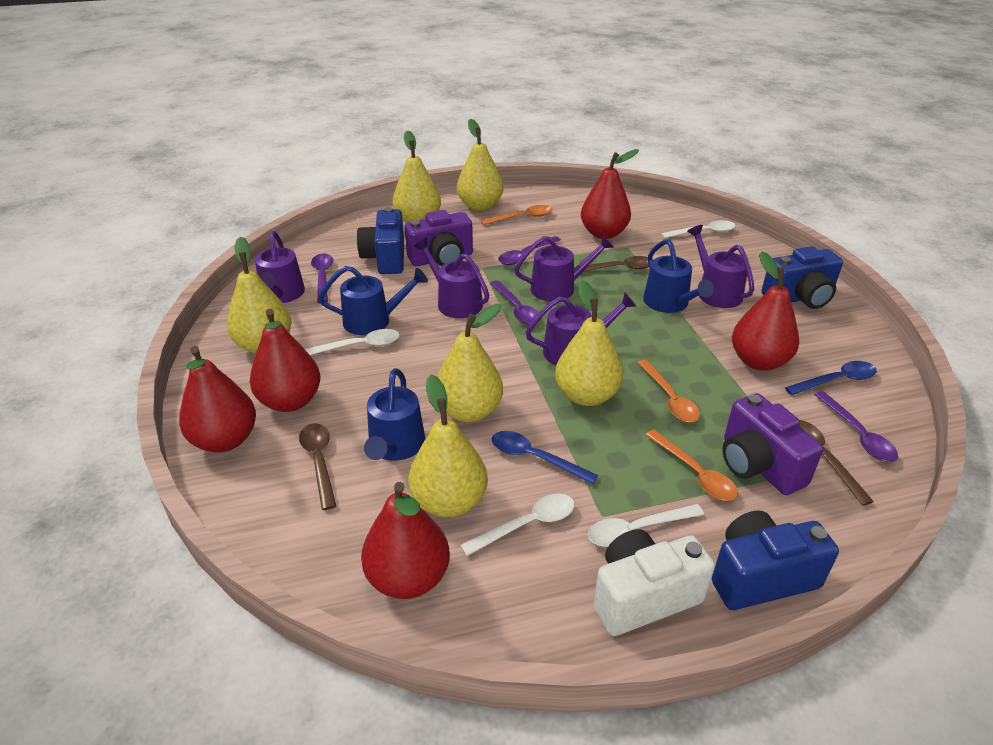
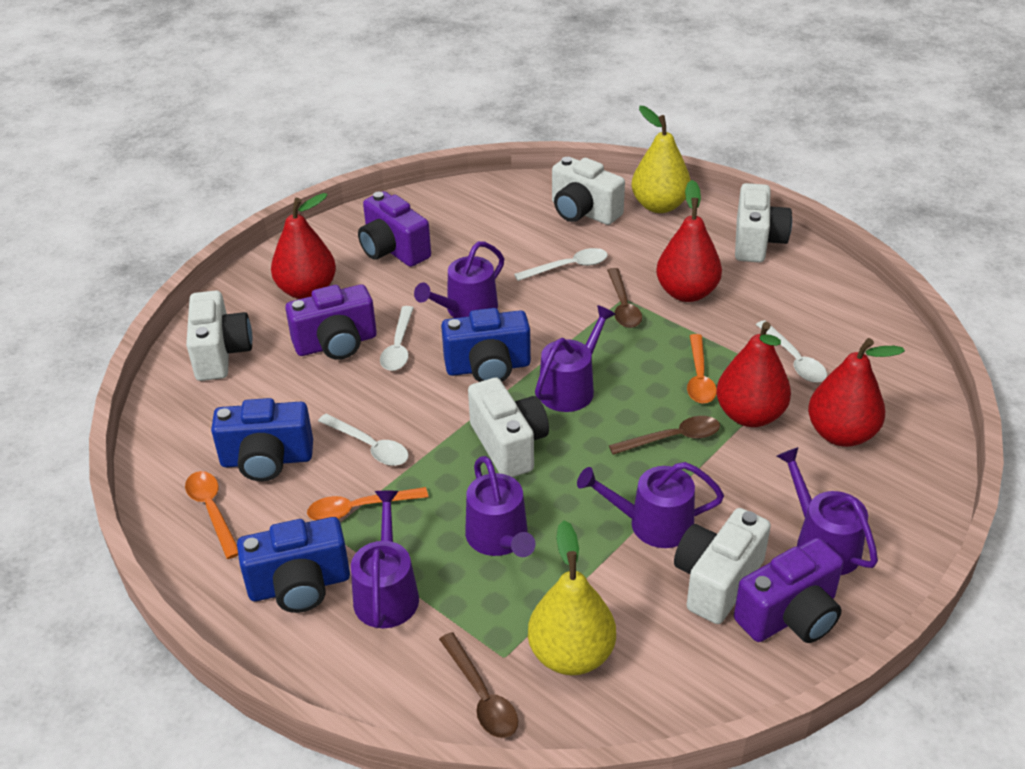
blue spoon: [492,431,598,484] [785,361,877,395] = 2 -> none = 0
blue watering can: [319,266,428,335] [364,368,425,461] [643,239,714,313] = 3 -> none = 0
purple camera: [404,210,473,266] [722,393,823,495] = 2 -> [285,285,377,360] [358,191,431,267] [734,538,843,643] = 3
purple spoon: [311,253,333,303] [490,280,540,325] [498,236,561,265] [814,391,898,462] = 4 -> none = 0
purple watering can: [255,231,305,303] [413,238,489,318] [514,235,614,301] [526,293,637,365] [687,225,754,308] = 5 -> [351,491,419,628] [414,241,504,318] [465,456,536,557] [535,305,616,412] [577,462,724,548] [777,447,878,575] = 6
red pear: [179,346,256,453] [250,309,320,412] [361,482,450,599] [581,149,639,239] [732,252,799,371] = 5 -> [271,193,336,299] [656,180,722,302] [716,322,791,427] [808,338,905,447] = 4
white camera: [593,529,715,636] = 1 -> [186,290,252,381] [468,378,549,477] [552,157,625,225] [674,508,771,624] [735,183,792,263] = 5
yellow pear: [227,237,292,353] [392,130,441,223] [408,374,488,517] [437,304,503,422] [457,119,503,211] [555,280,623,406] = 6 -> [528,520,616,675] [631,106,691,213] = 2

